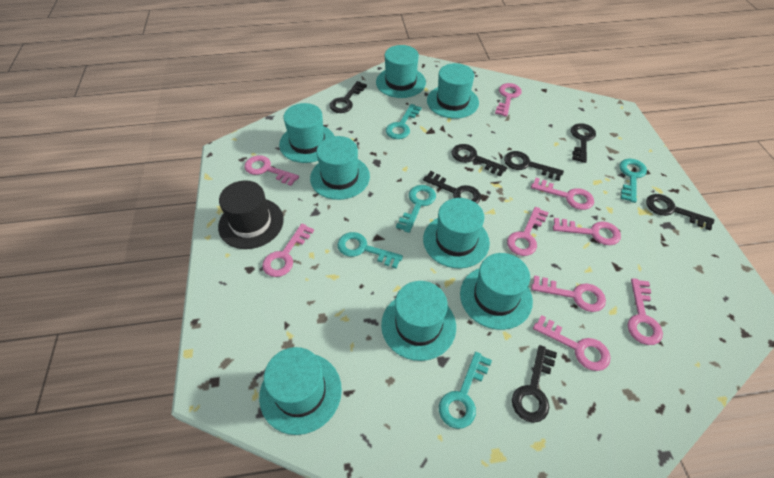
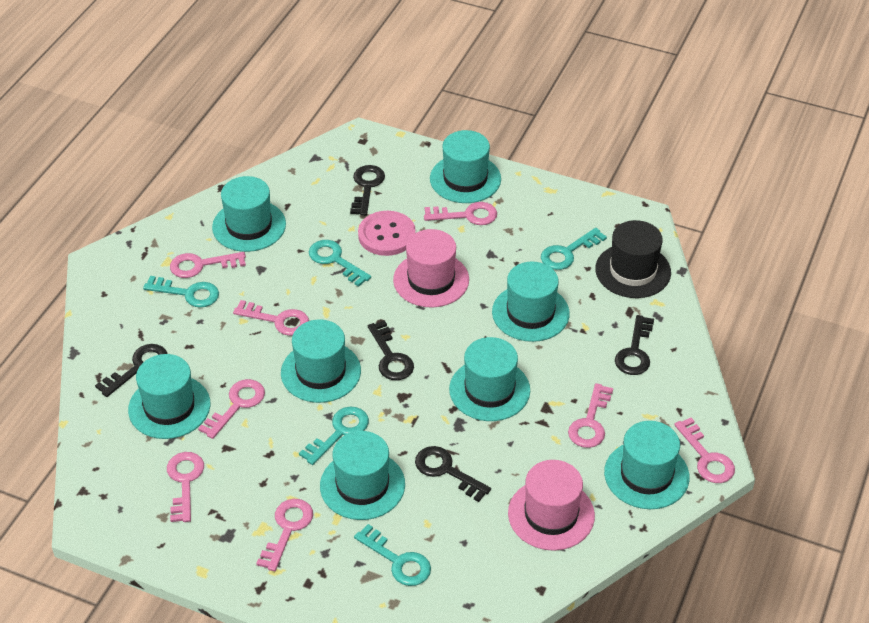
black key: [329,81,367,113] [423,171,481,204] [451,144,507,177] [504,151,564,181] [512,345,557,423] [571,123,596,163] [646,194,714,230] = 7 -> [95,344,168,397] [350,165,385,216] [368,320,414,380] [415,446,491,502] [615,315,654,375] = 5
pink button: none = 0 -> [358,211,416,256] = 1
pink hat: none = 0 -> [393,229,469,308] [508,460,595,551] = 2
pink key: [244,155,299,186] [262,224,314,277] [495,83,522,117] [507,207,549,256] [531,178,594,210] [531,275,606,312] [533,315,610,371] [553,218,621,245] [628,278,663,345] = 9 -> [167,452,204,522] [170,252,246,278] [198,379,265,439] [233,300,309,336] [256,499,313,571] [424,202,497,225] [568,383,613,448] [674,418,735,483] = 8

